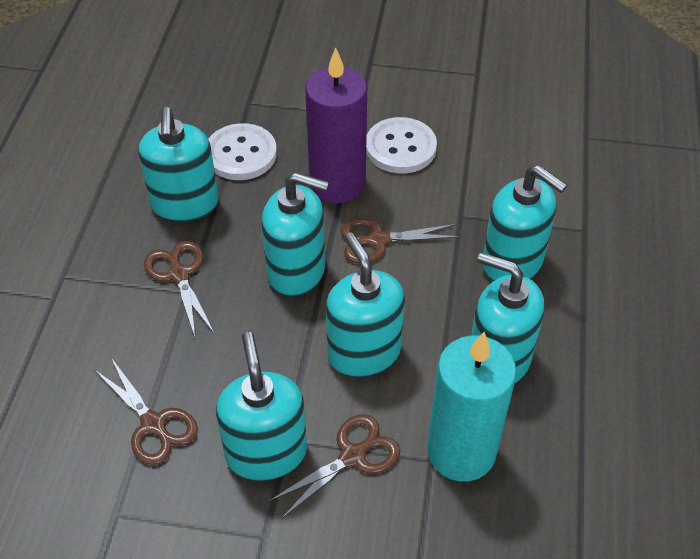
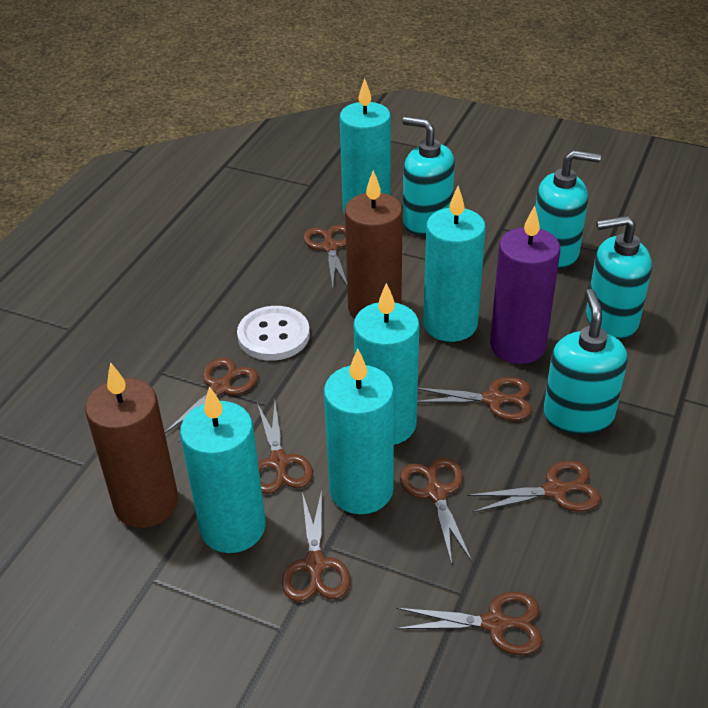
brown candle: none = 0 -> [85,362,178,528] [345,170,403,318] = 2
brown scissors: [95,358,198,465] [144,241,214,340] [268,414,401,519] [340,218,461,264] = 4 -> [165,358,258,442] [257,402,313,494] [282,490,351,602] [304,225,347,288] [396,591,542,655] [400,458,472,565] [417,377,532,421] [467,461,601,513] = 8
turquoise candle: [427,332,517,482] = 1 -> [180,386,266,553] [324,349,394,514] [340,78,391,214] [354,283,419,445] [423,186,486,342] = 5
turquoise soap dispenser: [138,107,219,222] [216,332,307,481] [261,172,329,297] [326,232,405,378] [471,252,544,383] [482,165,567,281] = 6 -> [402,117,455,236] [535,150,601,269] [544,289,628,435] [586,215,652,340] = 4
white button: [208,123,277,180] [366,117,437,173] = 2 -> [237,306,310,361] = 1

